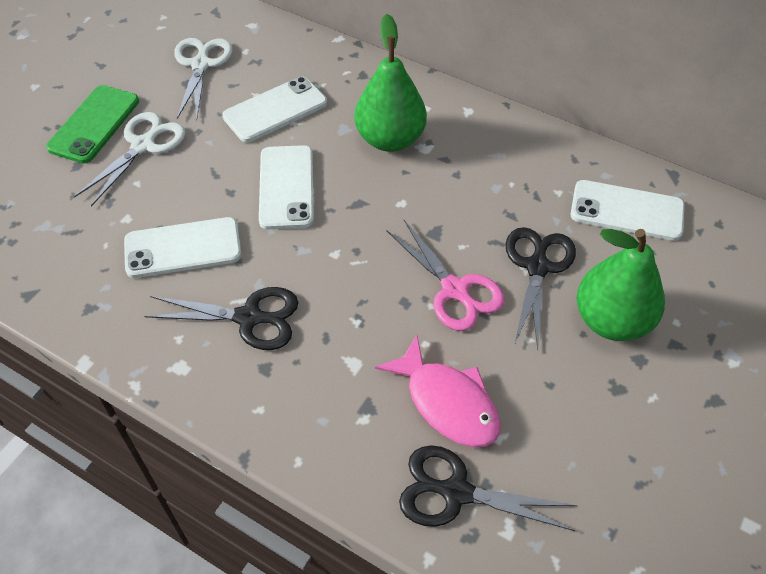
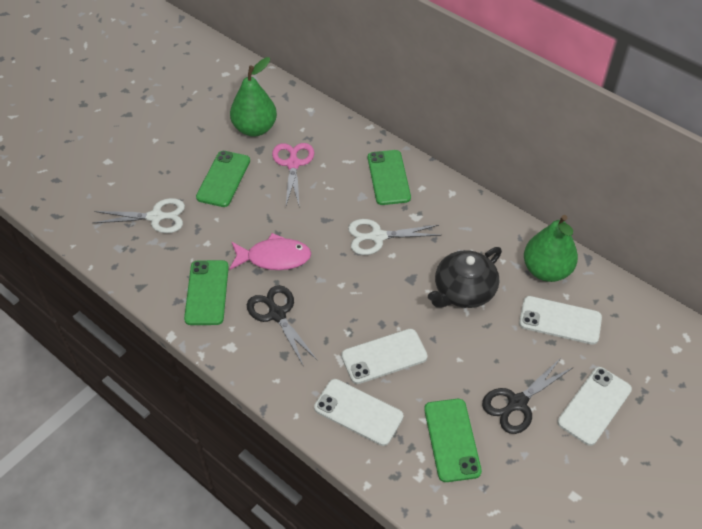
black scissors: [144,287,298,350] [399,445,577,531] [506,227,576,350] = 3 -> [247,285,317,367] [482,358,572,434] = 2
black teapot: none = 0 -> [428,247,502,308] = 1
green phone: [46,85,139,163] = 1 -> [184,260,229,325] [196,151,250,207] [368,150,411,205] [424,399,482,482] = 4

